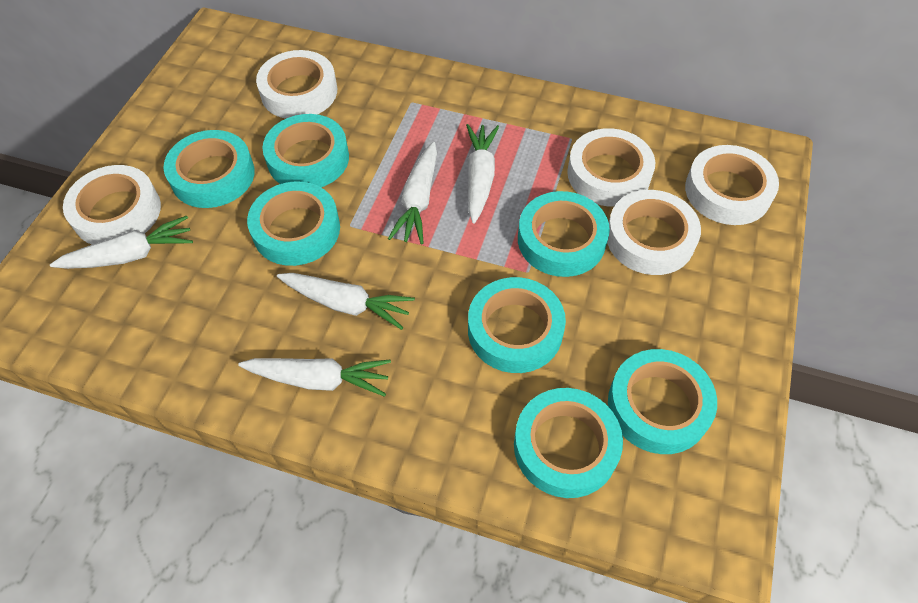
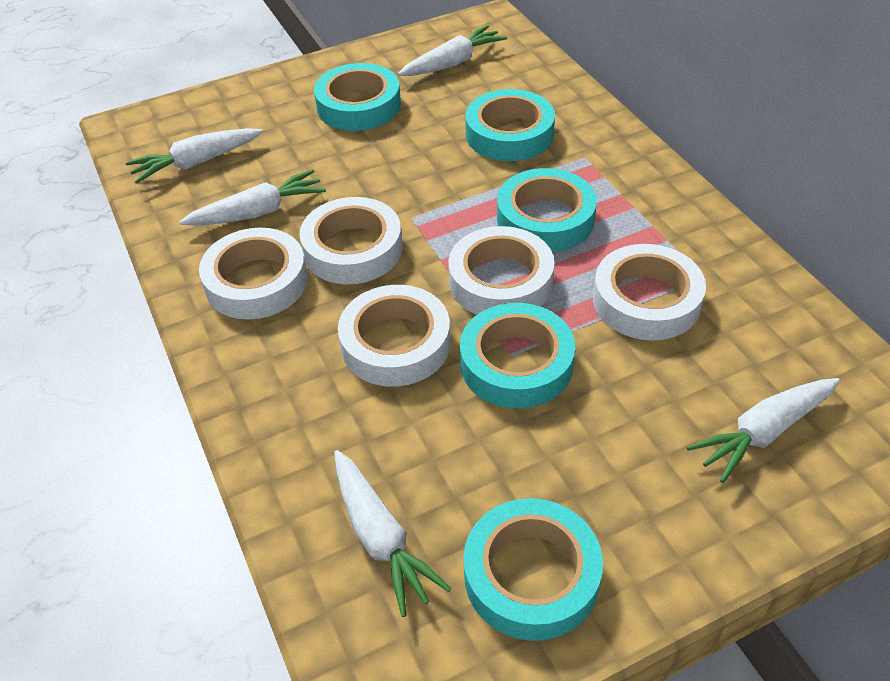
turquoise tape: [163,130,255,208] [247,182,340,266] [263,114,349,187] [468,277,566,373] [514,388,623,498] [518,191,610,277] [608,349,717,454] = 7 -> [314,63,401,131] [460,303,575,408] [463,498,603,641] [465,89,555,161] [497,168,597,252] = 5

